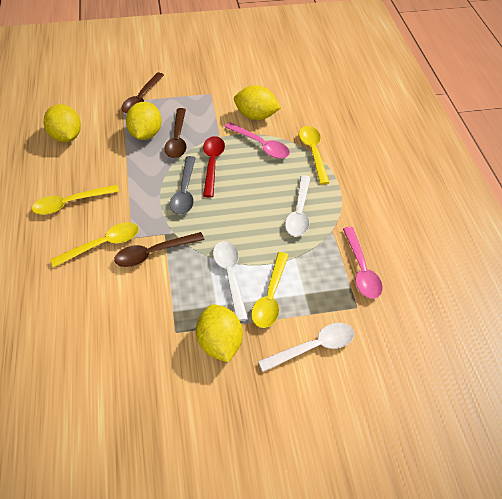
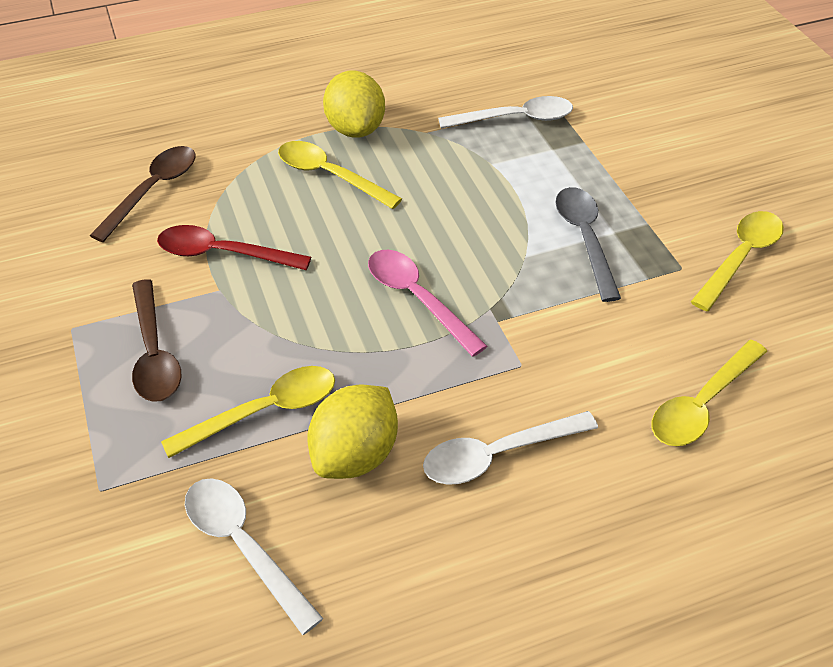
brown spoon: [114,232,204,267] [122,72,164,114] [165,108,186,158] = 3 -> [89,146,195,242] [132,279,182,402] = 2
pink spoon: [224,122,290,159] [343,227,383,299] = 2 -> [368,250,487,357] = 1
yellow lemon: [44,104,81,142] [126,102,162,140] [196,304,243,362] [234,85,281,120] = 4 -> [307,384,398,479] [323,70,385,138] = 2

